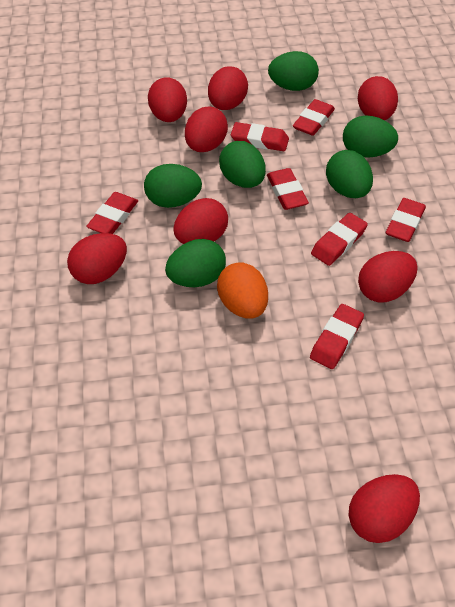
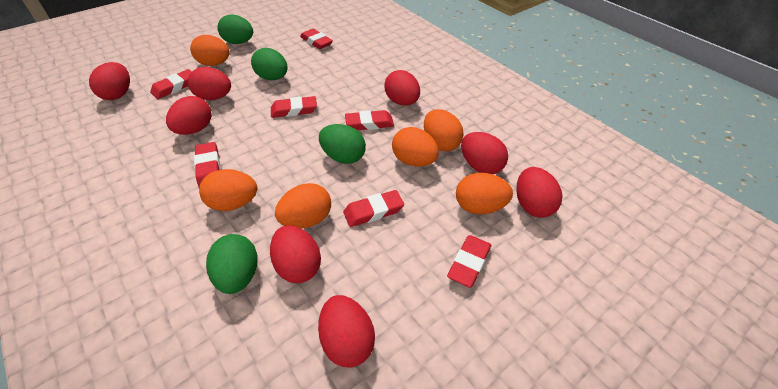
green egg: [144,164,202,208] [165,239,226,287] [219,141,266,188] [268,51,319,91] [326,150,373,198] [343,116,398,158] = 6 -> [206,234,258,294] [218,15,253,44] [251,48,288,80] [319,124,366,164] = 4
orange egg: [217,262,268,318] = 1 -> [190,35,230,66] [199,169,257,211] [275,183,331,228] [392,127,439,166] [424,109,464,151] [456,173,513,214] = 6

